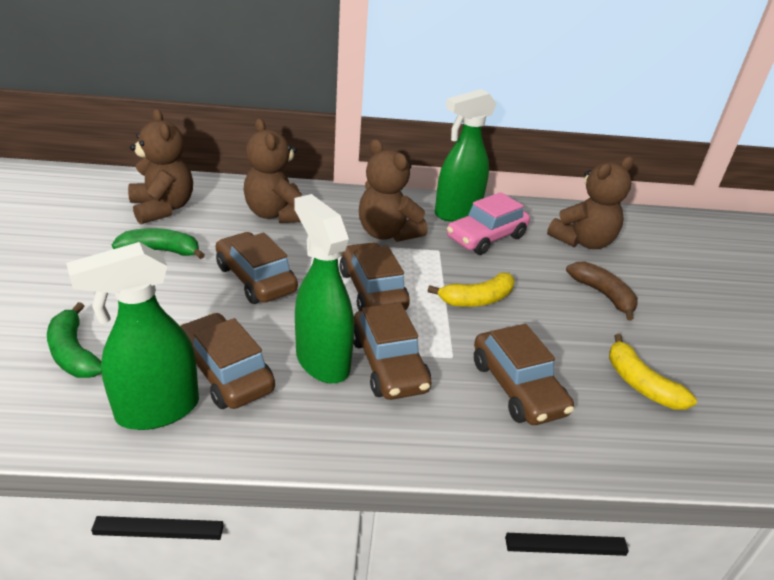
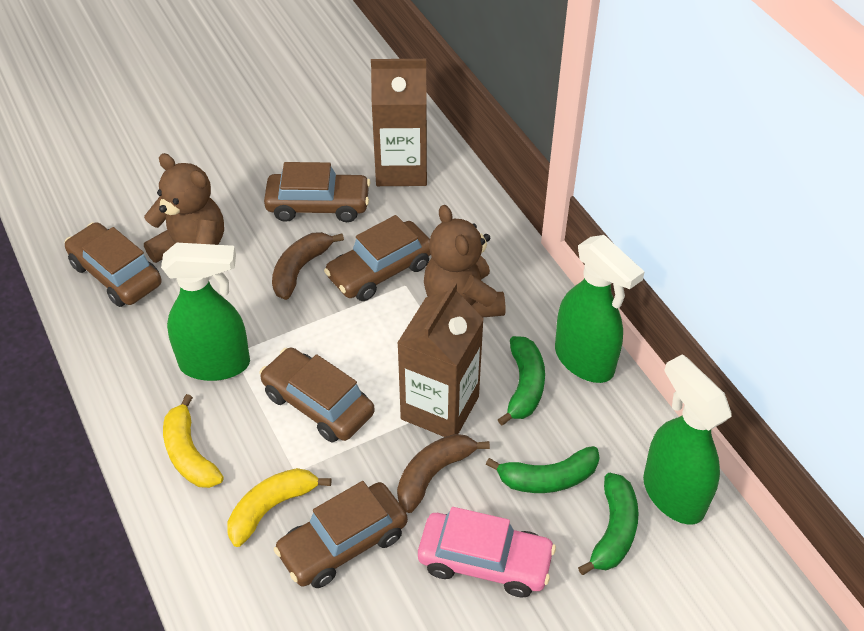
brown banana: [566,261,638,321] = 1 -> [272,232,344,300] [397,434,490,513] = 2
brown carton: none = 0 -> [371,59,427,186] [397,282,484,437] = 2
brown teddy bear: [128,109,193,224] [244,118,302,223] [359,139,428,242] [547,156,634,249] = 4 -> [144,153,224,263] [424,205,505,318] = 2
green banana: [47,302,102,378] [112,228,205,259] = 2 -> [486,446,600,493] [498,336,545,426] [578,473,639,575] = 3

